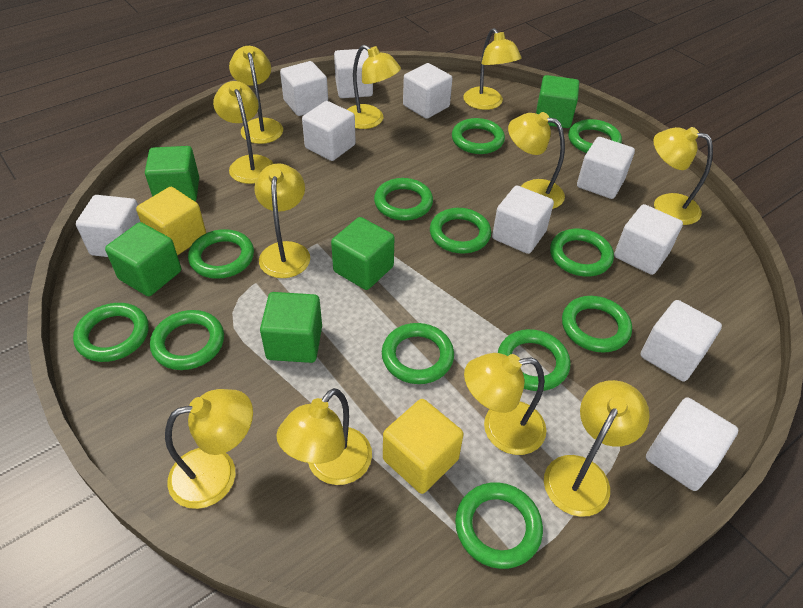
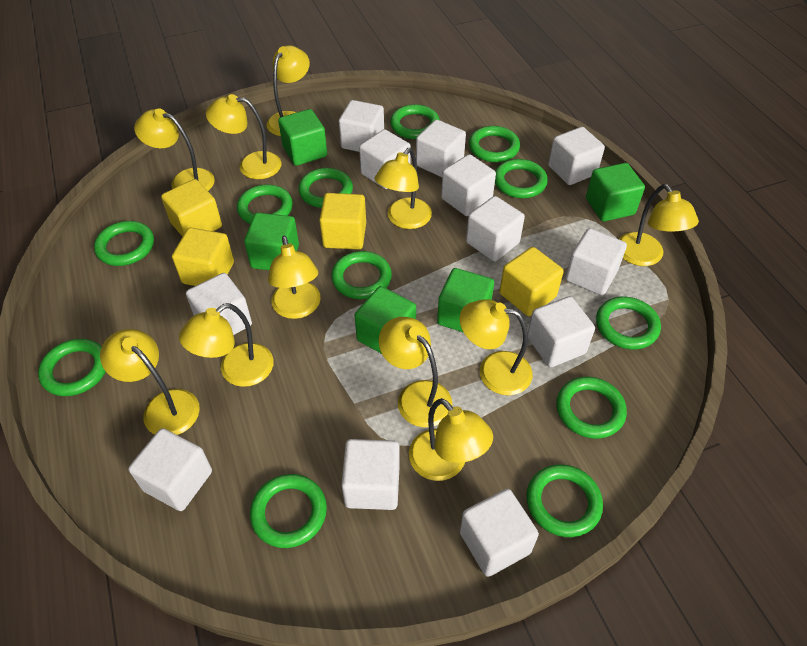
white cube: [76,195,140,257] [280,61,328,116] [302,101,356,161] [334,49,373,98] [403,63,452,119] [492,185,554,254] [577,137,635,199] [614,204,683,275] [641,300,722,382] [646,397,738,491] = 10 -> [128,428,212,511] [186,273,252,335] [339,100,384,152] [341,439,400,510] [359,129,411,189] [416,120,466,177] [441,154,496,216] [460,489,539,577] [466,196,525,261] [528,296,595,367] [548,127,605,185] [565,228,627,295] = 12
yellow cube: [136,187,206,255] [383,399,464,494] = 2 -> [161,179,222,237] [172,228,234,286] [319,193,366,250] [499,247,564,316] = 4

